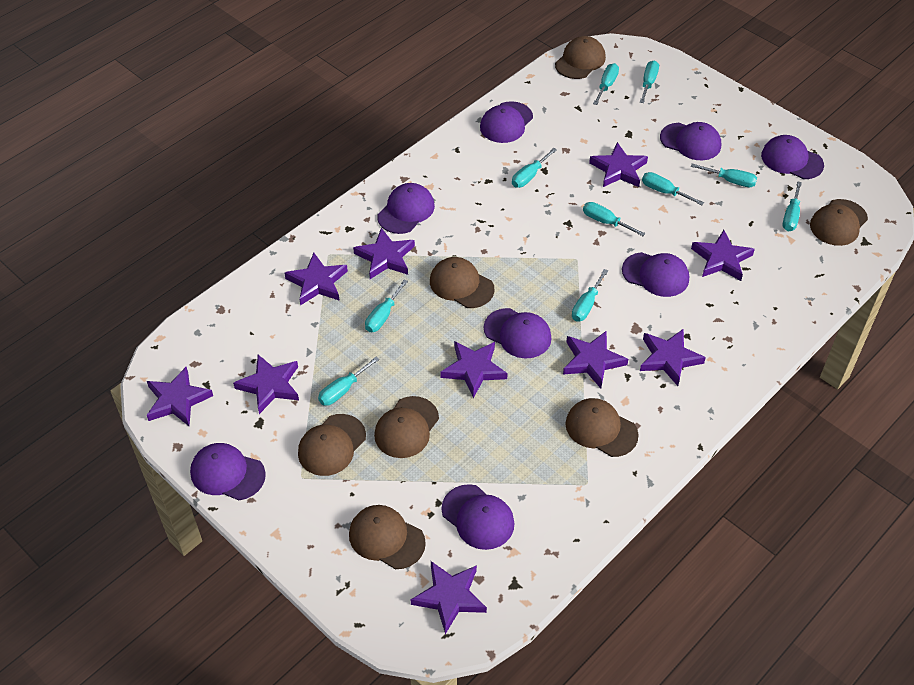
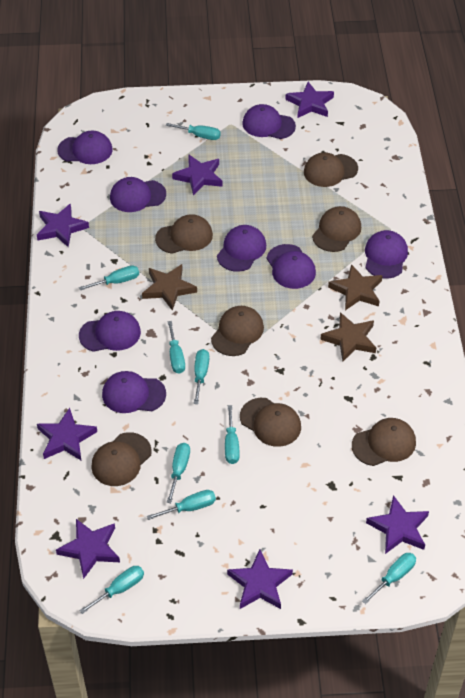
brown star: none = 0 -> [142,264,197,311] [320,312,376,361] [328,264,383,310] = 3
purple star: [147,367,213,426] [233,355,299,414] [285,253,348,305] [353,228,415,279] [411,561,487,634] [440,341,508,398] [563,331,628,388] [589,142,648,187] [640,329,706,386] [691,230,755,281] = 10 -> [37,203,89,247] [37,408,97,460] [56,519,120,579] [172,155,223,196] [227,549,293,609] [285,82,334,118] [366,495,429,554] = 7
turquoise screwdriver: [318,357,379,406] [365,279,408,332] [512,148,557,188] [572,269,608,321] [583,202,645,236] [593,63,619,105] [640,60,659,103] [642,172,704,205] [691,163,757,187] [783,181,802,231] = 10 -> [79,265,139,291] [79,566,144,614] [147,490,216,520] [166,123,221,140] [167,321,185,374] [167,443,190,503] [194,349,209,404] [225,405,239,464] [362,553,416,604] = 9

